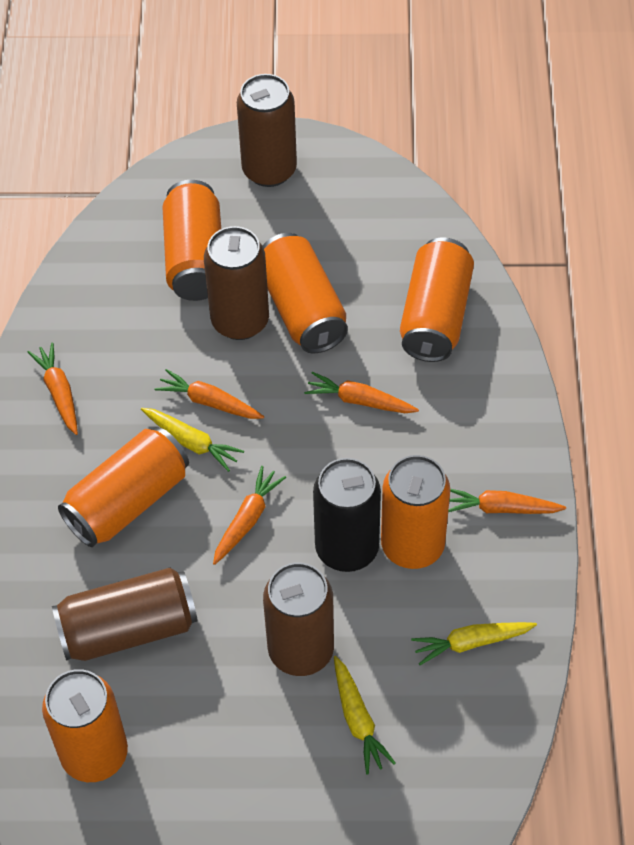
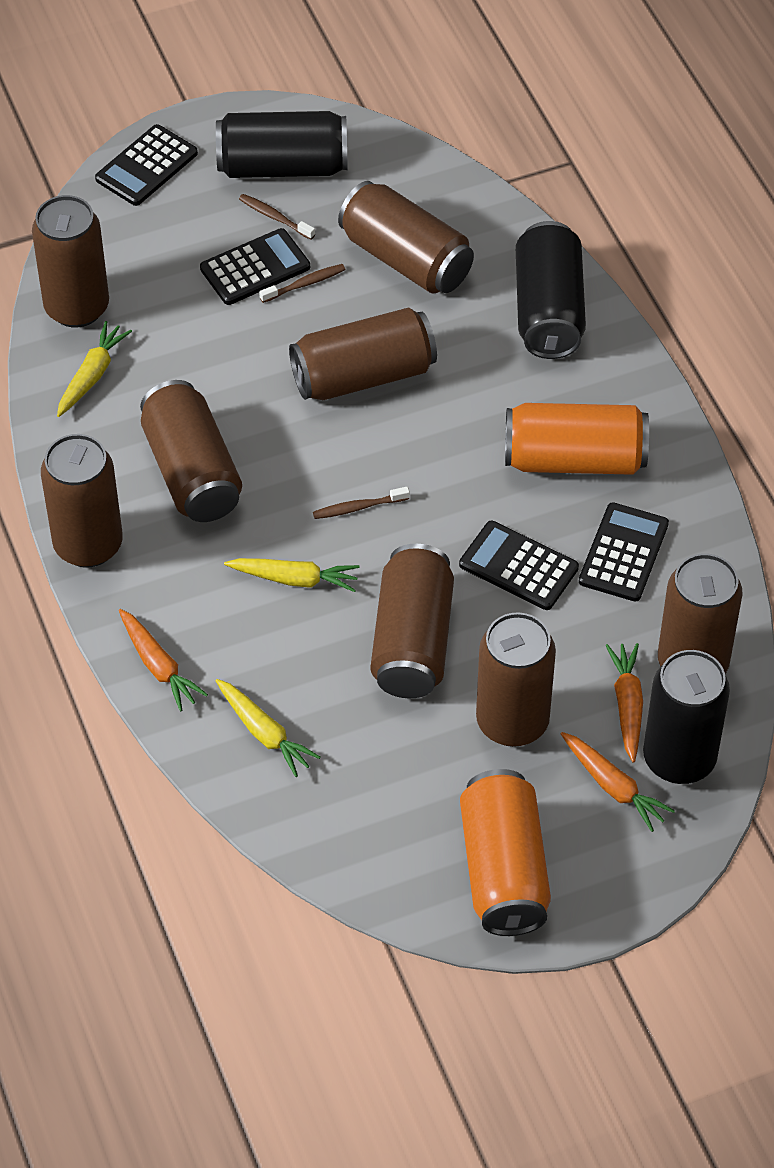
black calculator: none = 0 -> [95,124,198,206] [200,228,310,305] [459,521,579,610] [579,502,669,602] = 4
black can: [313,458,381,572] = 1 -> [216,111,348,178] [516,221,586,359] [643,650,730,784] = 3
brown can: [52,568,198,661] [204,226,269,340] [237,74,297,187] [263,562,334,676] = 4 -> [32,195,109,328] [41,434,123,568] [140,380,242,522] [289,307,437,400] [338,181,474,293] [371,544,454,698] [476,612,556,747] [658,553,743,673] = 8
brown toothbrush: none = 0 -> [239,194,315,240] [259,264,345,303] [313,487,410,519] = 3
orange can: [42,669,128,782] [58,427,189,547] [163,180,221,301] [262,233,348,354] [381,455,450,569] [400,238,474,362] = 6 -> [460,769,551,936] [505,403,649,475] = 2
orange carrot: [28,342,78,435] [154,369,264,419] [213,466,286,565] [304,372,419,413] [448,489,566,514] = 5 -> [119,609,208,712] [561,732,675,832] [606,643,643,763] = 3

